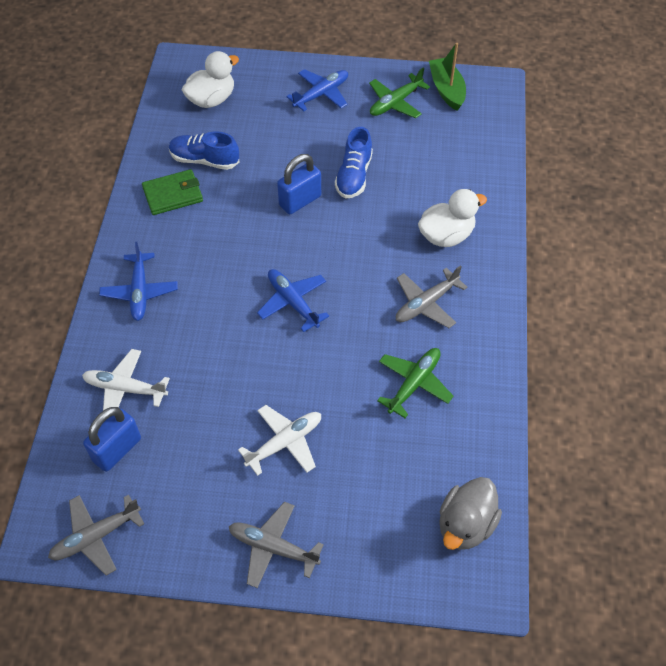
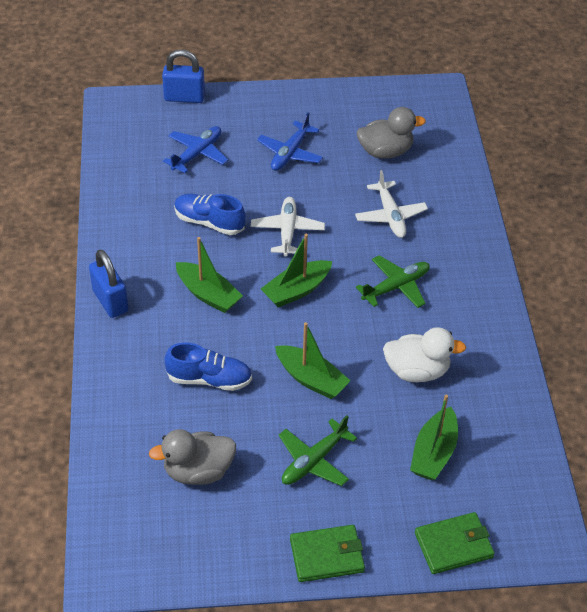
blue plane: [99,242,178,321] [257,269,329,332] [287,69,348,111] = 3 -> [163,126,228,173] [257,112,323,171] = 2
green boat: [429,43,466,111] = 1 -> [176,237,243,313] [261,234,332,307] [275,322,351,399] [410,394,458,480] = 4
green wallet: [142,169,203,215] = 1 -> [290,525,365,582] [415,512,495,574] = 2
grey duck: [439,477,502,550] = 1 -> [149,429,236,485] [357,107,426,159] = 2
grey plane: [48,495,144,576] [229,502,324,588] [396,265,467,328] = 3 -> none = 0
white duck: [182,51,239,108] [418,189,487,247] = 2 -> [383,327,466,382] = 1

